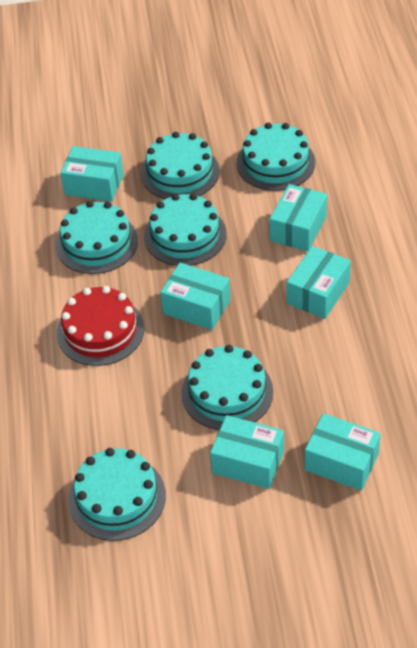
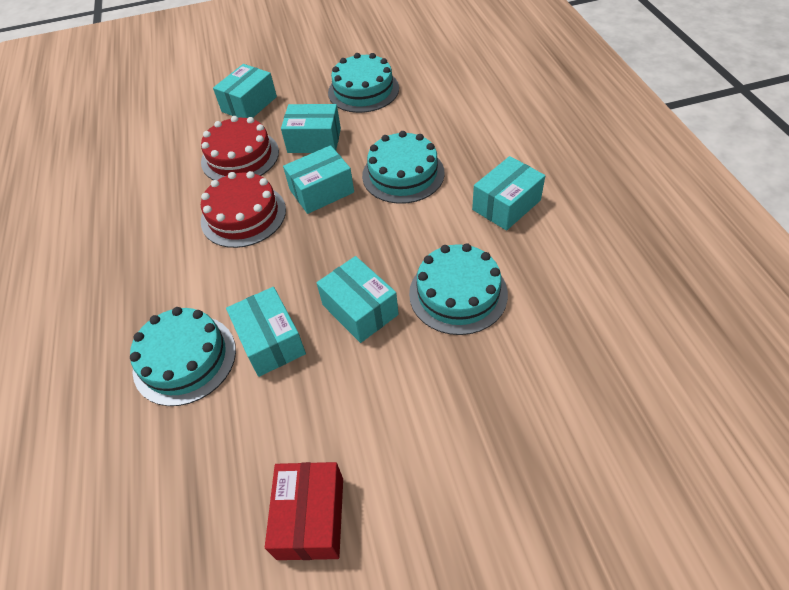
red box: none = 0 -> [265,462,343,560] = 1
red cake: [57,286,144,366] = 1 -> [201,116,279,180] [201,171,286,248] = 2
turquoise cake: [56,201,138,274] [68,448,166,541] [141,132,220,199] [144,193,227,266] [181,345,273,430] [236,123,315,191] = 6 -> [130,307,236,406] [328,53,399,113] [362,131,445,204] [409,243,508,335] = 4

